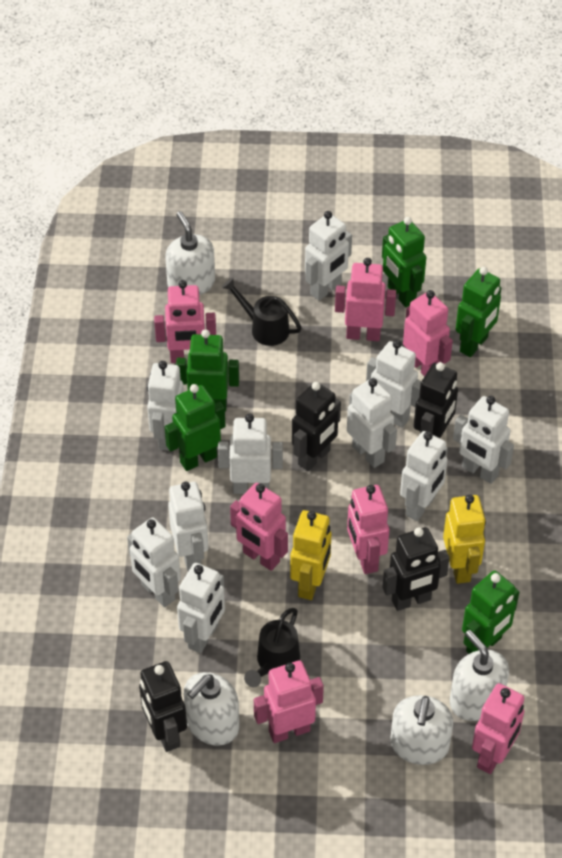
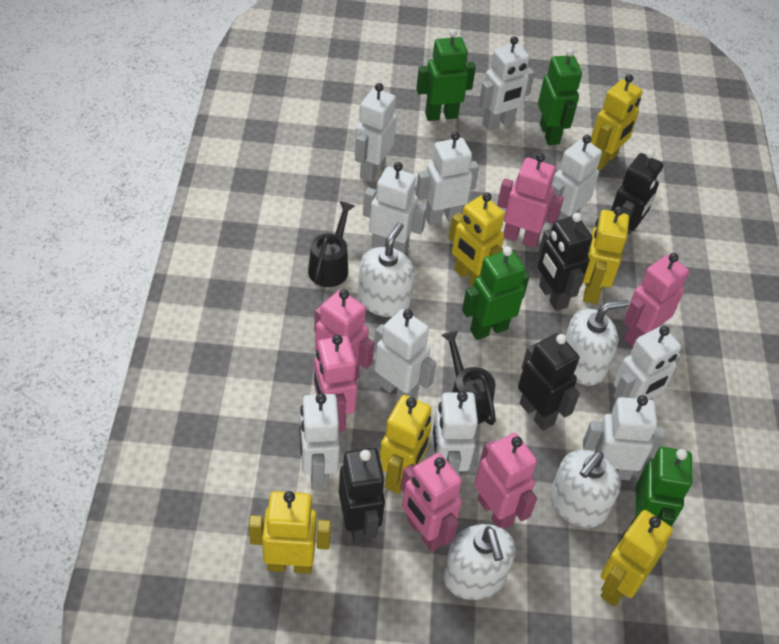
green robot: [165,384,225,471] [176,329,239,412] [382,217,426,307] [456,267,501,357] [462,571,519,654] = 5 -> [416,29,476,121] [462,246,529,340] [538,48,582,145] [635,447,692,527] = 4
pink robot: [154,280,216,363] [230,483,288,571] [254,660,324,743] [335,258,396,341] [347,485,389,574] [403,290,453,376] [472,683,524,774] = 7 -> [314,289,374,380] [314,335,357,432] [400,453,462,552] [474,433,537,529] [497,153,564,248] [623,253,689,346] = 6
yellow robot: [290,510,331,600] [443,494,486,584] = 2 -> [249,491,331,574] [380,395,432,494] [449,192,505,286] [583,206,629,304] [591,74,643,170] [601,510,673,607] = 6

